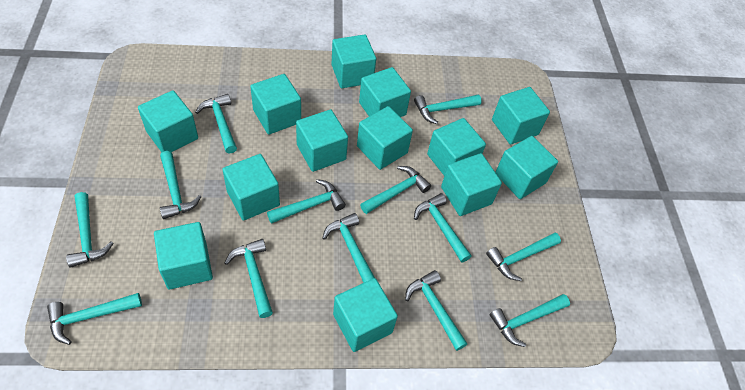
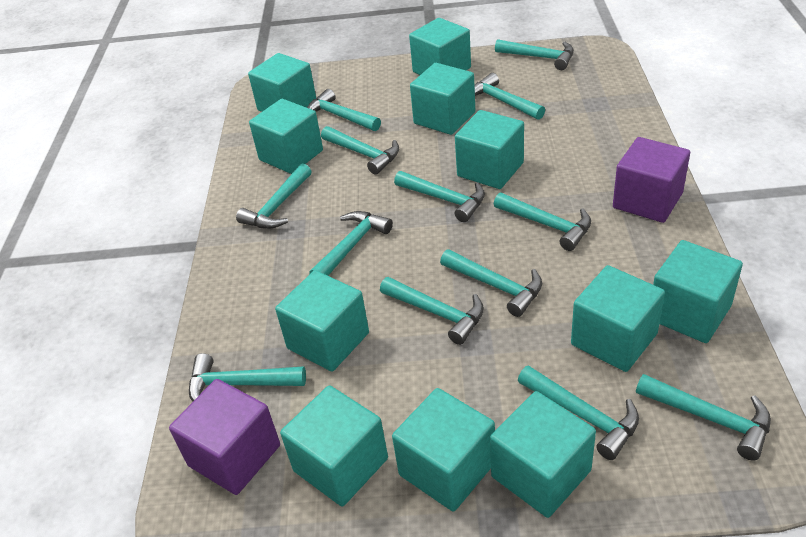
purple cube: none = 0 -> [169,379,280,495] [613,137,690,223] = 2
turquoise cube: [138,90,198,152] [154,222,213,290] [222,154,280,221] [250,74,301,135] [296,109,348,172] [331,34,376,88] [333,278,398,352] [357,106,413,170] [359,67,411,117] [427,118,486,176] [441,153,502,216] [492,87,550,145] [495,136,558,199] = 13 -> [248,53,316,112] [249,99,323,174] [275,270,369,372] [280,385,388,507] [392,388,495,512] [409,18,471,75] [410,63,475,135] [455,110,524,189] [490,391,596,518] [571,265,665,372] [653,240,743,343] = 11

